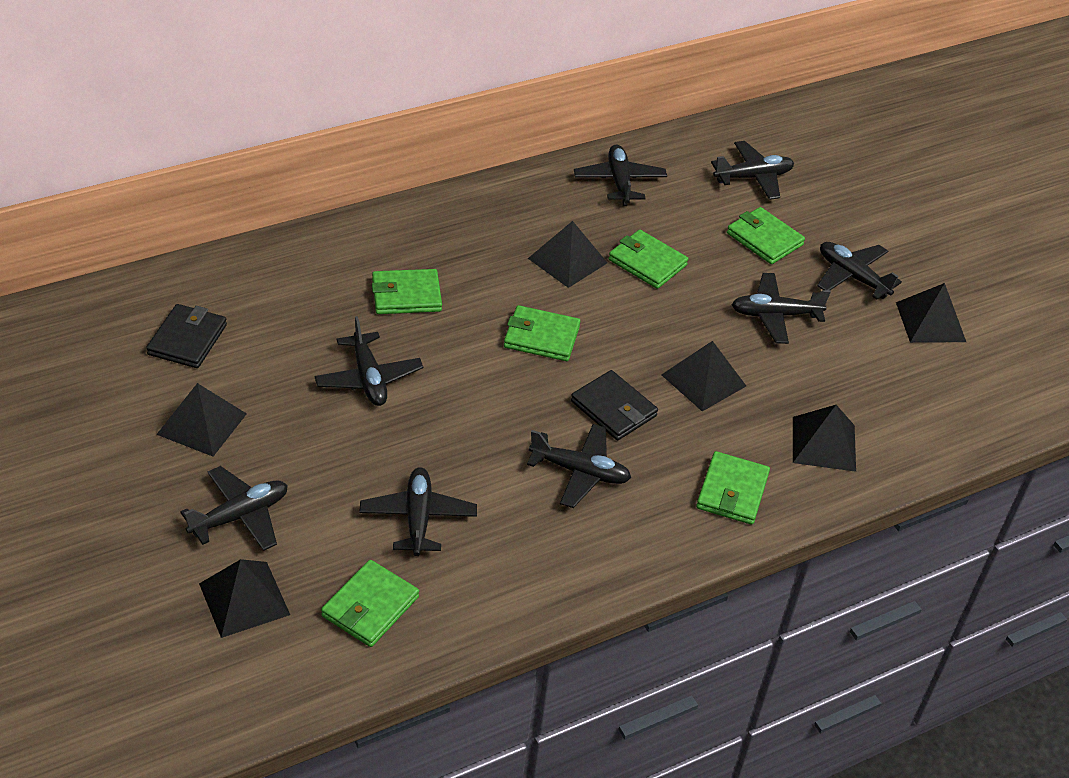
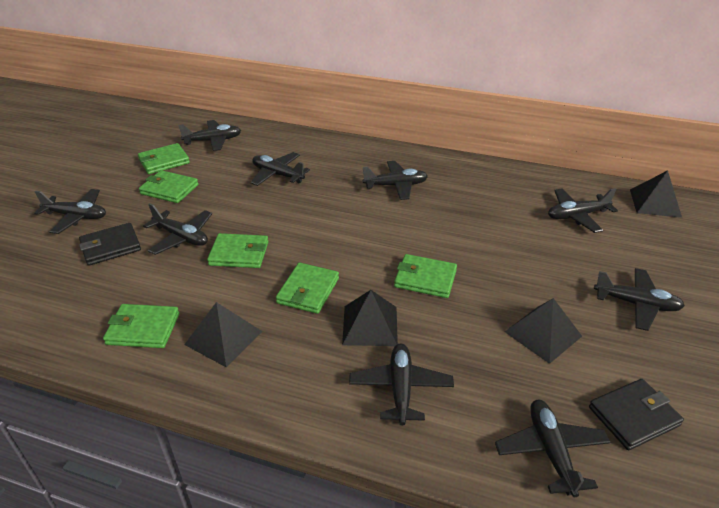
black plane: [180,466,288,551] [314,316,423,406] [359,467,477,556] [527,424,631,508] [574,144,667,206] [711,141,794,200] [732,273,831,344] [817,242,902,299] = 8 -> [34,189,106,234] [143,203,212,255] [178,120,241,151] [251,152,310,186] [349,344,454,425] [362,161,428,200] [495,400,611,497] [548,188,618,233] [594,268,685,331] = 9
black pyramid: [156,383,247,457] [199,559,290,638] [528,221,607,288] [661,341,746,411] [793,405,856,472] [896,283,966,343] = 6 -> [184,302,263,367] [342,290,398,346] [505,298,582,364] [630,170,682,218] = 4

